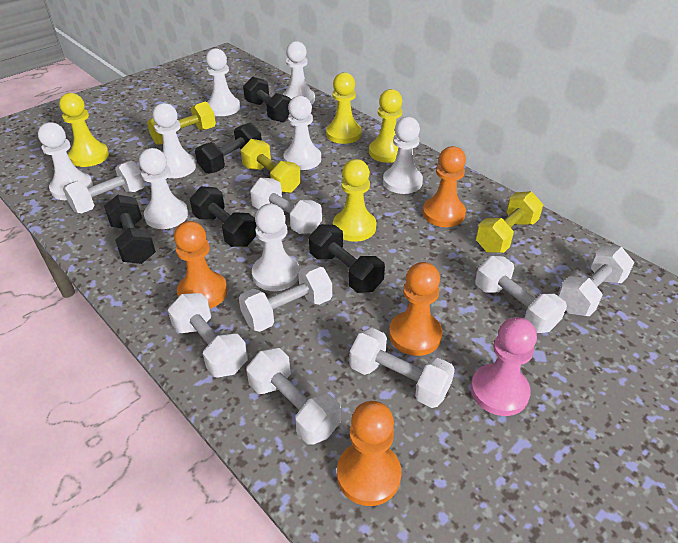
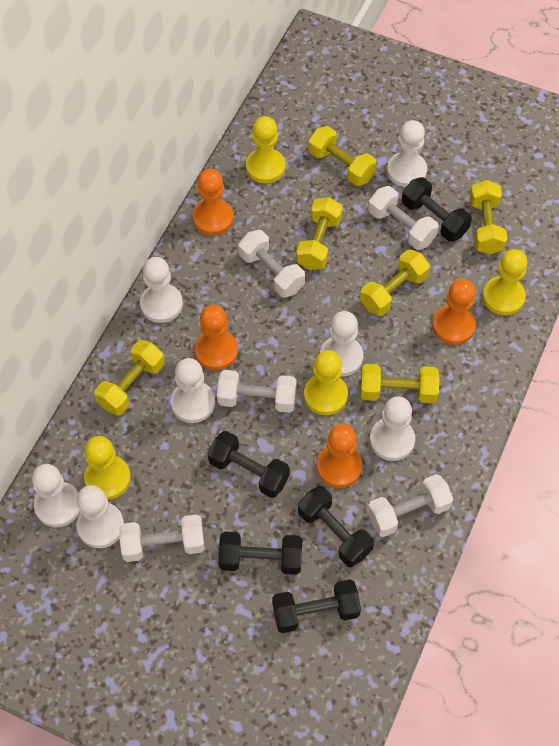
pink pawn: [471,317,537,416] = 1 -> none = 0
white dumbbell: [63,161,145,213] [168,293,248,377] [239,264,332,332] [246,348,341,445] [250,178,322,234] [349,328,455,408] [475,256,567,333] [558,246,634,316] = 8 -> [119,515,205,562] [217,370,297,413] [238,230,305,298] [367,474,453,537] [368,186,439,250] = 5
white pawn: [38,122,93,200] [139,148,188,229] [152,103,196,179] [206,48,240,116] [252,204,299,291] [282,41,315,105] [284,96,321,170] [383,117,423,194] = 8 -> [32,464,79,527] [77,485,124,548] [140,257,183,323] [171,358,215,423] [320,311,363,377] [370,396,415,461] [387,120,427,187] = 7
yellow dumbbell: [147,102,216,145] [241,139,301,193] [476,191,543,253] = 3 -> [94,340,165,416] [296,197,343,270] [308,126,377,186] [360,250,430,316] [360,364,440,403] [469,180,507,255] = 6

